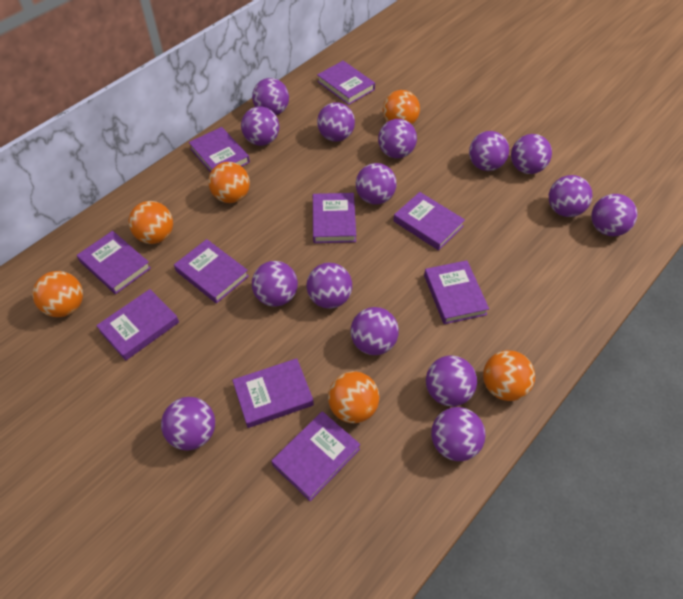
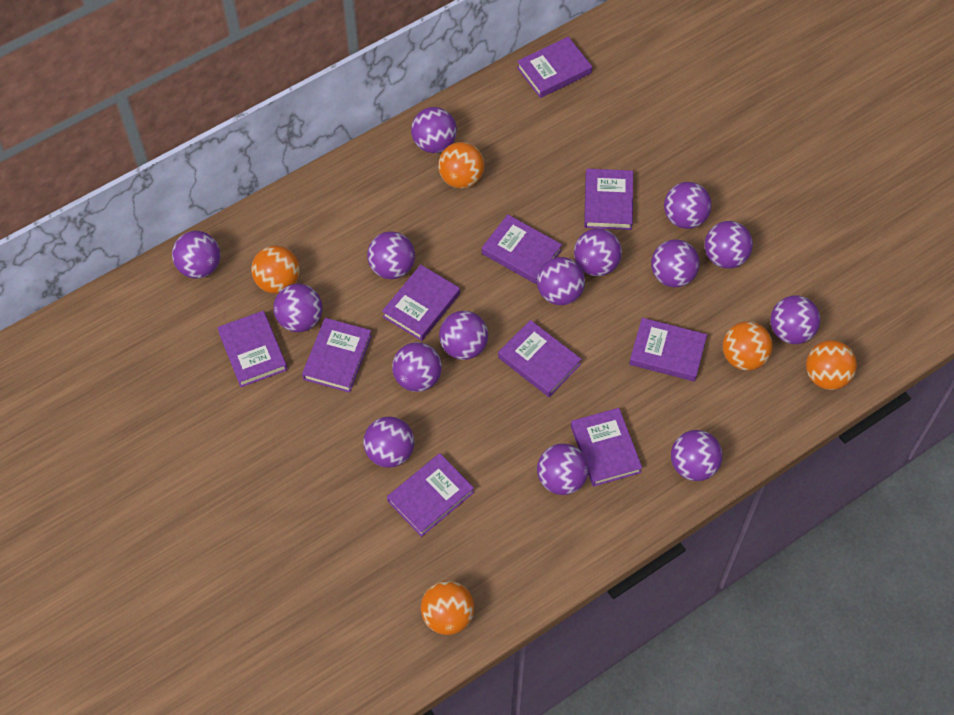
orange ball: [33,271,83,317] [129,201,173,244] [208,162,250,203] [328,371,380,423] [383,90,420,124] [483,350,535,401] = 6 -> [251,246,300,294] [421,581,474,635] [438,142,484,189] [723,321,773,371] [806,340,857,390] = 5

